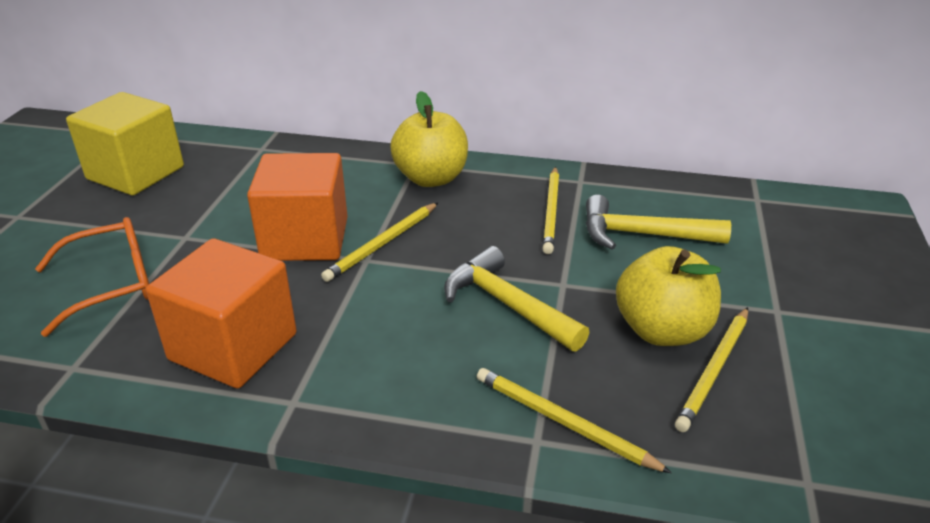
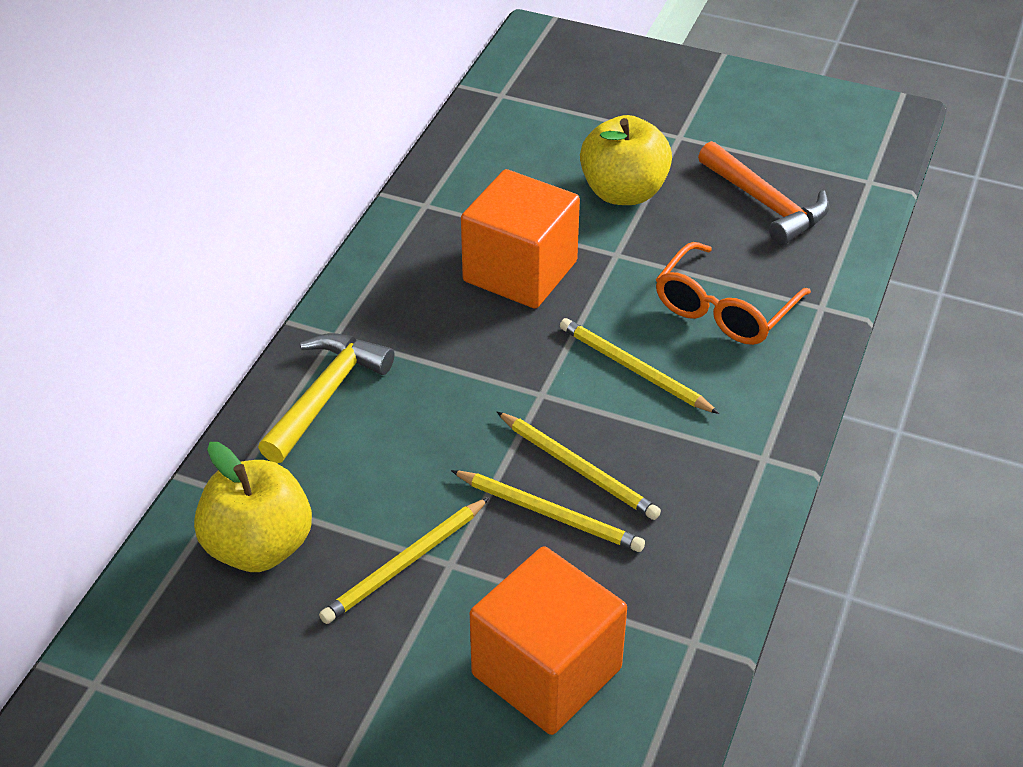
orange hammer: none = 0 -> [698,141,829,245] = 1
yellow cube: [66,92,184,195] = 1 -> none = 0
yellow hammer: [444,246,589,352] [586,195,731,250] = 2 -> [258,333,394,463] = 1

